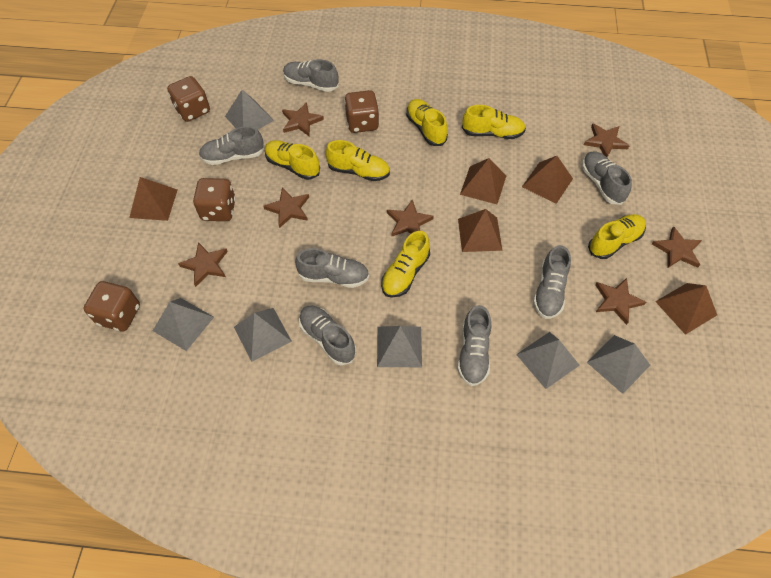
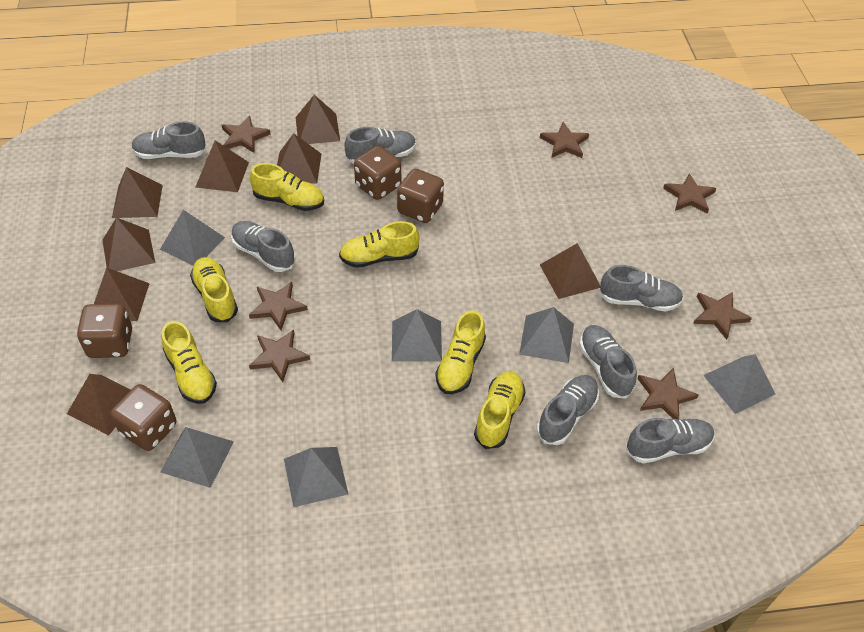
brown pyramid: [129,177,177,221] [458,209,503,252] [460,158,506,204] [522,156,573,204] [655,283,717,335] = 5 -> [67,374,131,435] [94,267,150,321] [102,217,155,271] [112,167,163,218] [196,141,249,192] [277,133,321,184] [295,95,340,144] [540,243,600,299] = 8

